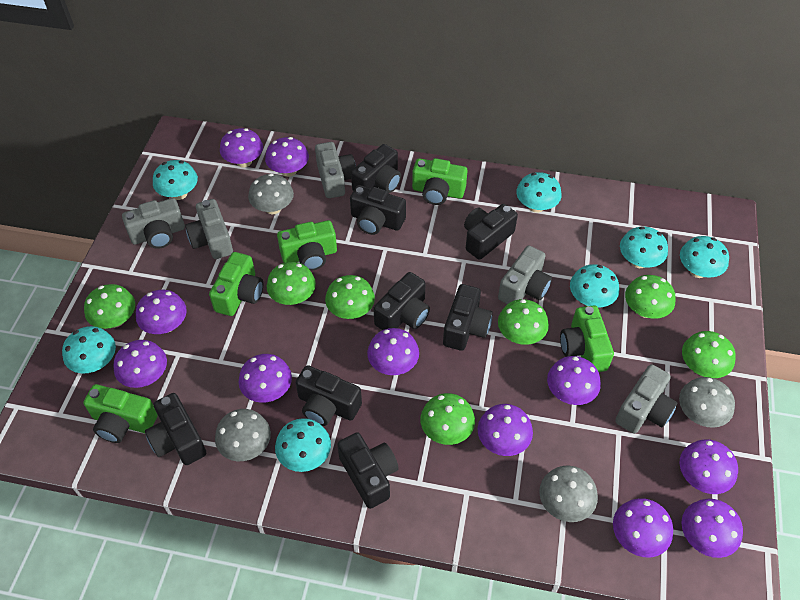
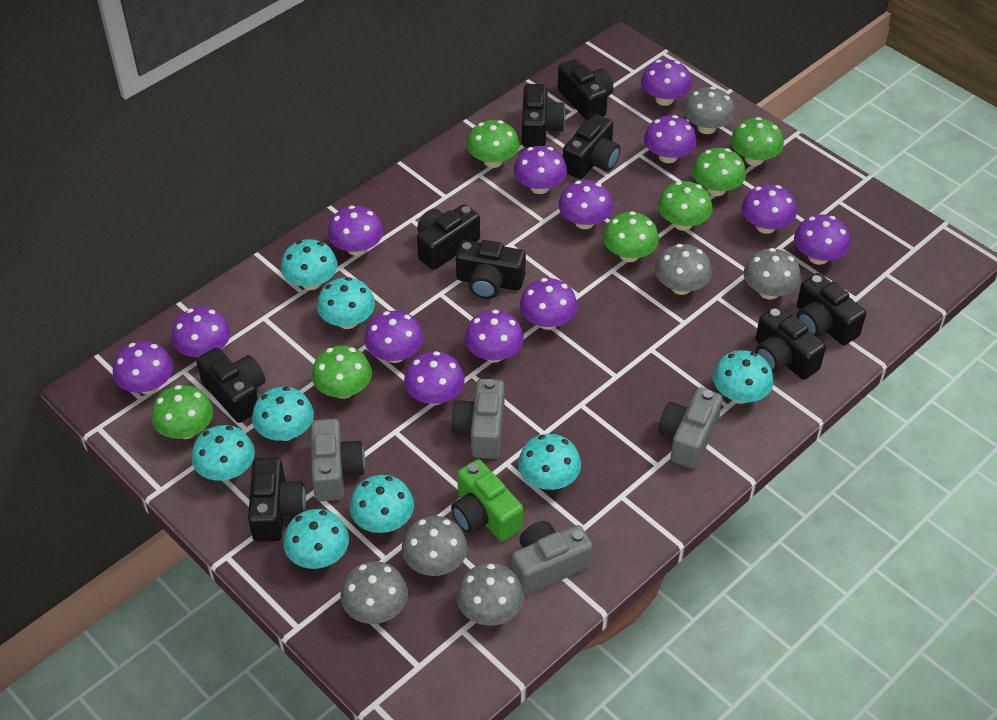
black camera: [145,393,206,465] [296,365,362,426] [337,432,399,509] [350,185,406,235] [351,144,401,193] [374,272,430,330] [443,284,493,351] [464,204,518,260] = 8 -> [196,347,265,423] [248,457,306,542] [417,204,480,270] [456,240,526,299] [522,84,566,148] [558,59,613,121] [563,114,620,179] [755,306,826,380] [796,273,866,345] = 9
green camera: [83,384,158,443] [209,252,263,316] [277,220,337,271] [412,158,468,205] [560,305,614,372] = 5 -> [451,459,523,541] = 1
grey camera: [122,198,185,249] [185,199,233,259] [315,142,356,198] [498,246,552,304] [615,364,677,434] = 5 -> [311,419,365,502] [451,379,504,459] [512,521,593,595] [658,388,723,469] = 4
grey mushroom: [215,409,271,461] [248,174,294,214] [539,465,598,522] [679,377,735,428] = 4 -> [340,561,408,624] [402,516,468,576] [457,563,524,626] [655,244,712,295] [683,87,735,134] [744,248,801,300] = 6
purple mushroom: [113,340,167,388] [136,290,187,334] [220,128,263,167] [239,354,292,403] [265,137,309,177] [367,328,419,375] [478,404,533,456] [547,356,601,405] [613,498,673,557] [680,439,738,494] [682,499,743,558] = 11 -> [113,341,173,394] [171,307,231,358] [328,206,383,256] [364,311,423,363] [404,351,465,405] [465,310,524,363] [514,146,567,194] [520,278,578,330] [558,180,613,229] [641,59,692,106] [644,115,697,163] [741,184,797,234] [794,215,851,265] = 13
turquoise mushroom: [62,326,116,374] [153,160,198,200] [275,418,331,472] [516,172,562,213] [570,264,619,308] [620,226,668,268] [680,236,729,278] = 7 -> [191,425,255,481] [252,387,314,441] [281,239,338,290] [283,509,349,569] [317,277,375,329] [349,475,414,533] [518,434,581,490] [713,350,774,404] = 8

